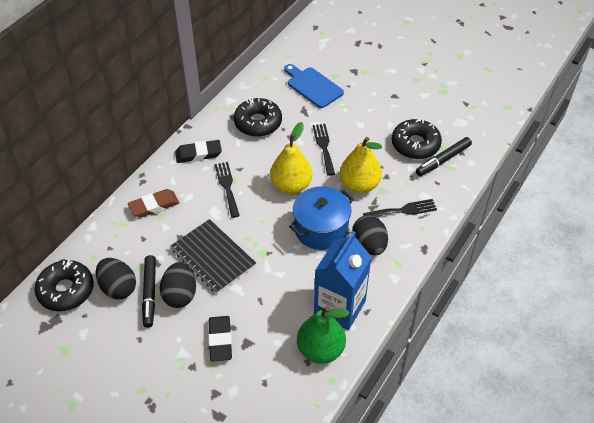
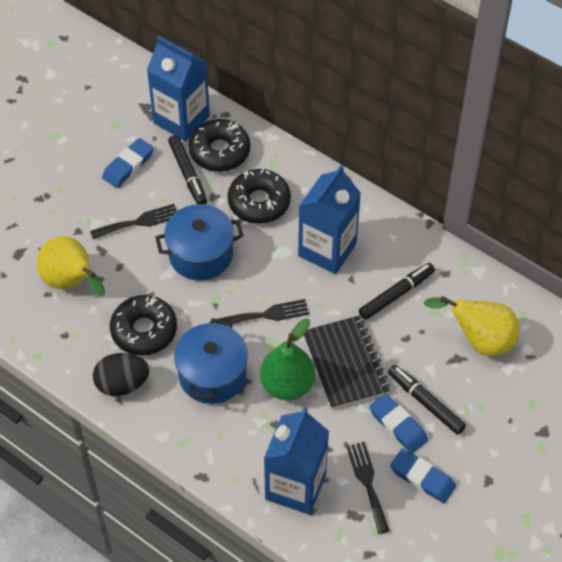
black egg: [96,258,136,299] [160,262,196,308] [352,215,388,255] = 3 -> [93,353,149,396] = 1
black eraser: [175,140,222,163] [208,316,232,362] = 2 -> none = 0
black marker: [142,255,156,328] [416,137,472,176] = 2 -> [168,135,207,204] [359,263,435,320] [388,365,466,435] = 3
blue carton: [314,231,371,330] = 1 -> [147,36,210,141] [264,407,329,515] [298,164,361,274] = 3
blue cutting board: [284,64,344,108] = 1 -> none = 0
blue eraser: none = 0 -> [102,138,154,188] [369,393,428,453] [390,449,456,503] = 3
blue pot: [289,186,354,250] = 1 -> [155,204,244,281] [174,318,248,404] = 2
brown eraser: [128,189,179,218] = 1 -> none = 0

